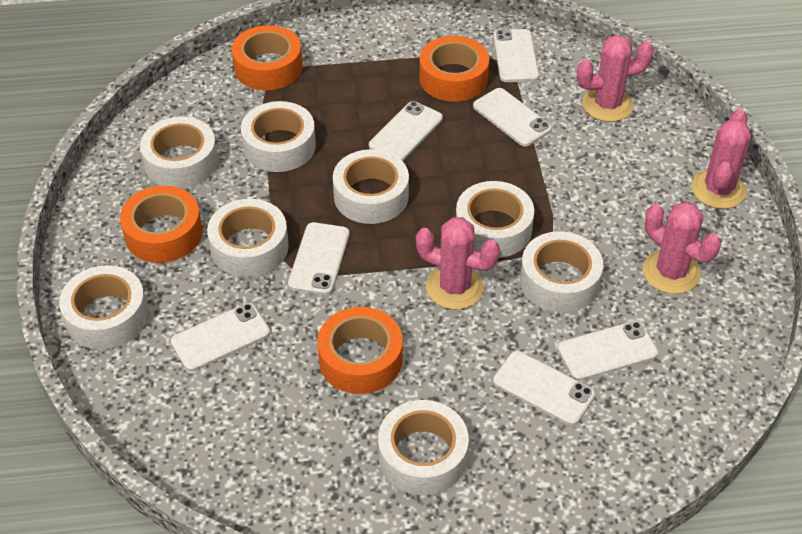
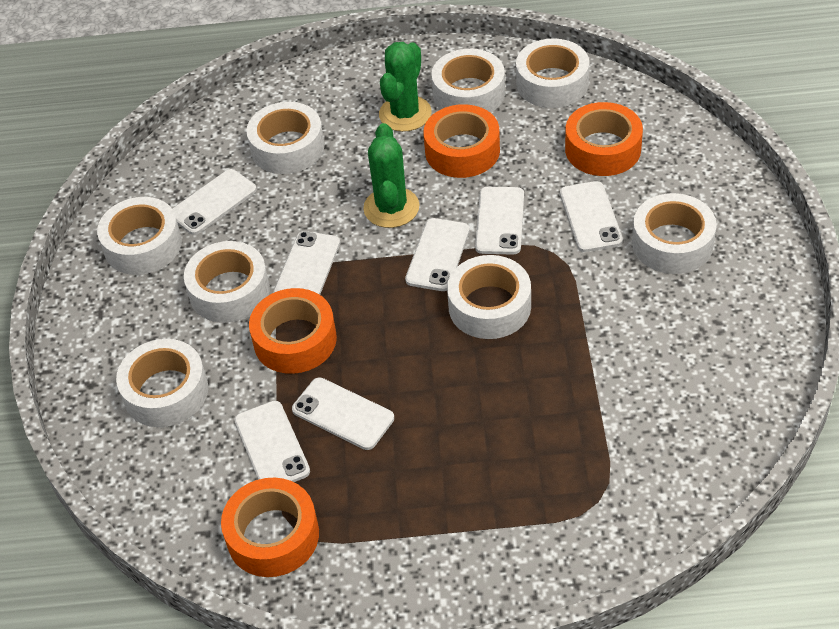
green cactus: none = 0 -> [363,123,420,228] [379,42,432,132] = 2
pink cactus: [416,217,500,310] [577,35,654,122] [643,202,721,294] [691,109,751,209] = 4 -> none = 0

